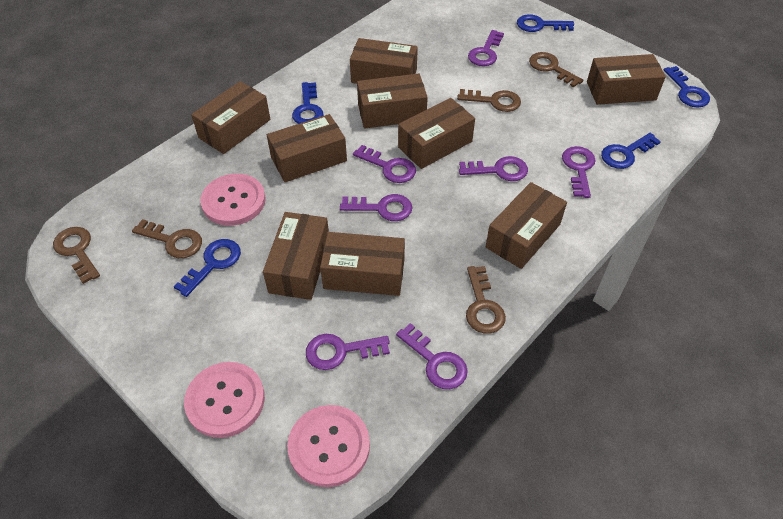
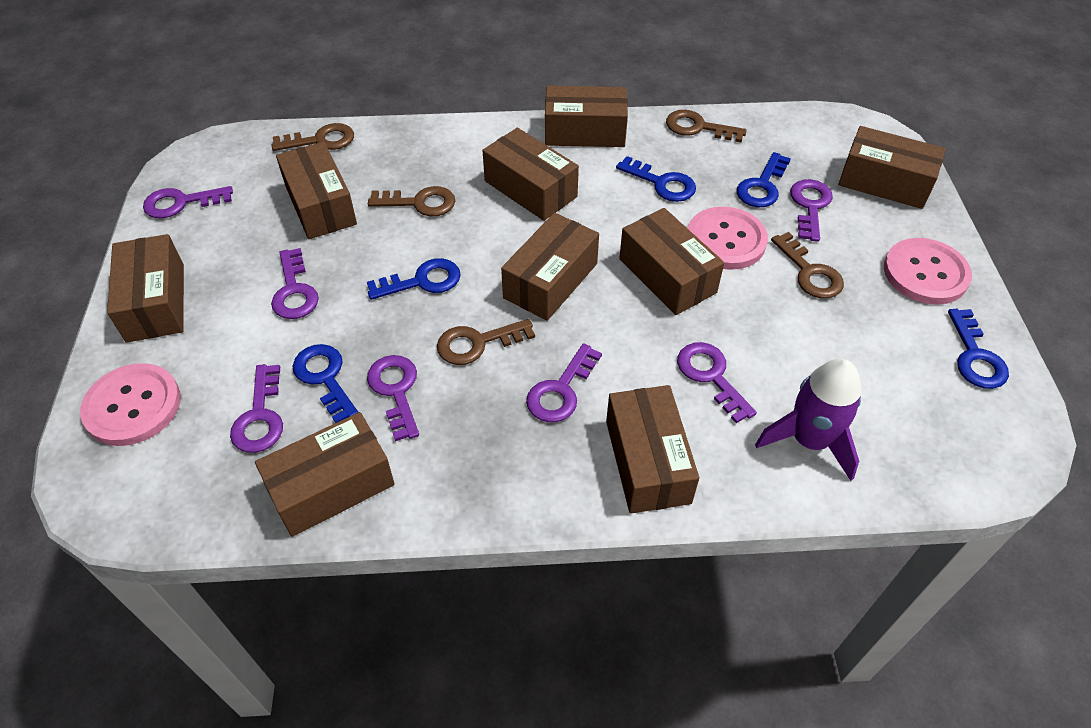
purple rocket: none = 0 -> [755,359,862,481] = 1

